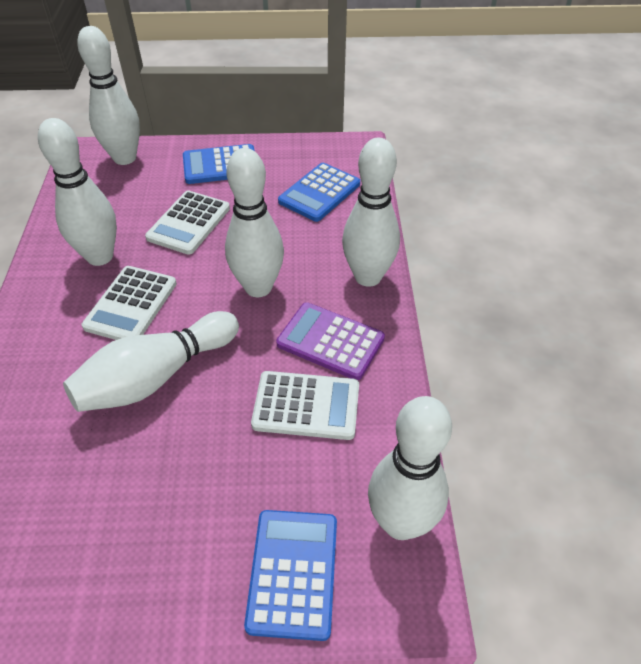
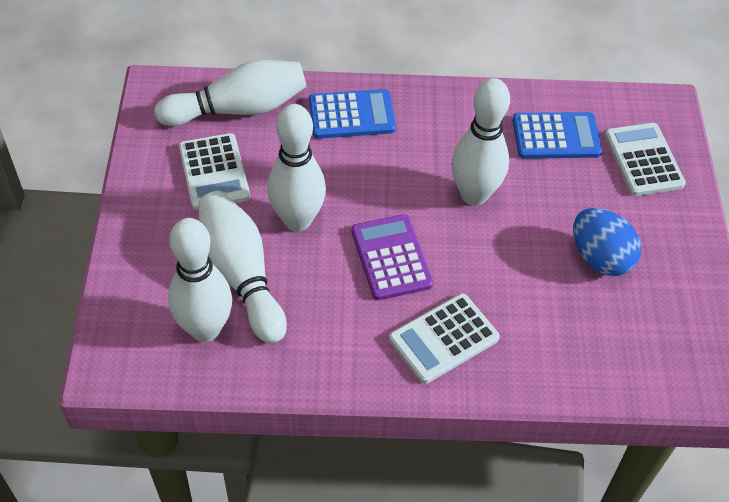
blue calculator: [183,144,255,184] [244,510,337,641] [278,163,360,222] = 3 -> [309,89,396,139] [513,112,602,159] = 2
blue egg: none = 0 -> [573,208,641,276] = 1
white bowling pin: [38,118,117,266] [63,311,239,412] [78,26,140,165] [225,148,284,297] [342,138,400,287] [368,396,452,540] = 6 -> [154,60,306,126] [168,218,232,342] [199,191,287,343] [267,104,326,231] [452,78,510,206] = 5

